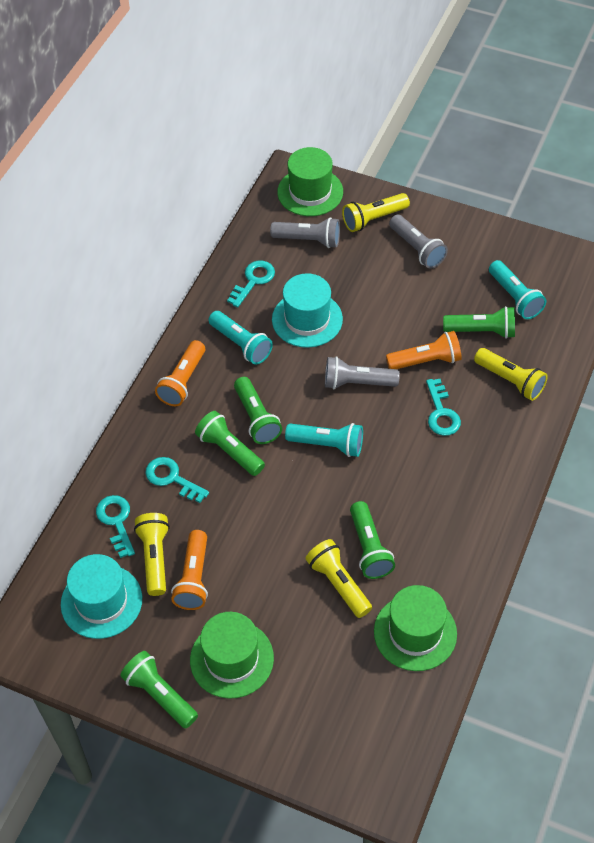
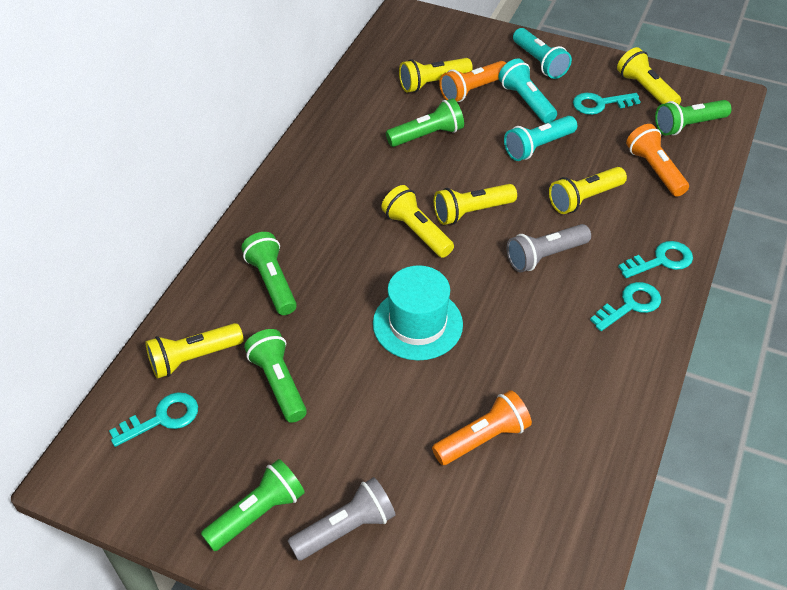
green hat: [190,612,274,699] [277,147,343,216] [374,585,457,671] = 3 -> none = 0
grey flashlight: [270,217,340,248] [325,356,400,389] [389,215,448,269] = 3 -> [288,477,396,561] [507,224,591,272] = 2
turquoise hat: [61,554,142,639] [272,273,343,348] = 2 -> [373,265,463,361] = 1
yellow flashlight: [134,513,170,596] [305,539,372,618] [342,193,410,232] [474,348,548,401] = 4 -> [145,323,244,379] [381,185,454,258] [399,58,473,93] [434,184,517,225] [549,167,627,214] [617,47,681,104] = 6

